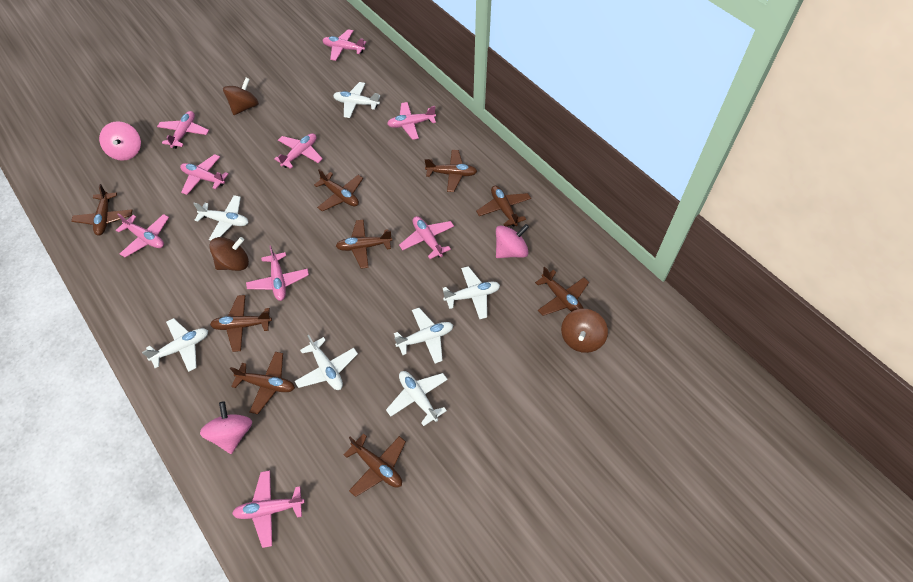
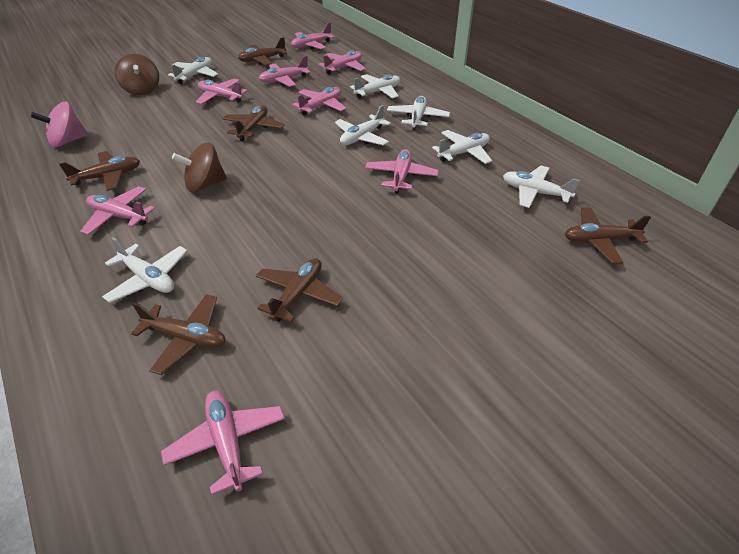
brown plane: [71,184,132,236] [210,295,272,352] [230,352,295,414] [314,169,363,211] [336,220,392,269] [343,433,406,497] [425,150,477,192] [476,186,531,227] [535,267,589,316] = 9 -> [59,151,140,191] [131,294,226,375] [222,105,285,141] [238,37,287,66] [256,258,343,322] [565,207,651,264] = 6
brown spinning top: [209,237,249,271] [223,78,259,115] [561,309,608,353] = 3 -> [115,54,159,95] [172,142,227,192] = 2
pink plane: [116,213,169,257] [157,111,209,149] [180,154,229,195] [232,470,305,548] [246,246,309,301] [274,133,323,169] [322,29,366,61] [387,102,436,140] [399,216,454,259] = 9 -> [80,186,155,235] [161,391,285,495] [196,79,247,104] [259,56,311,87] [291,22,335,50] [293,87,346,116] [319,50,366,74] [365,149,439,194] = 8
pink spinning top: [99,121,141,161] [200,401,252,454] [496,224,529,258] = 3 -> [31,102,88,147] = 1

